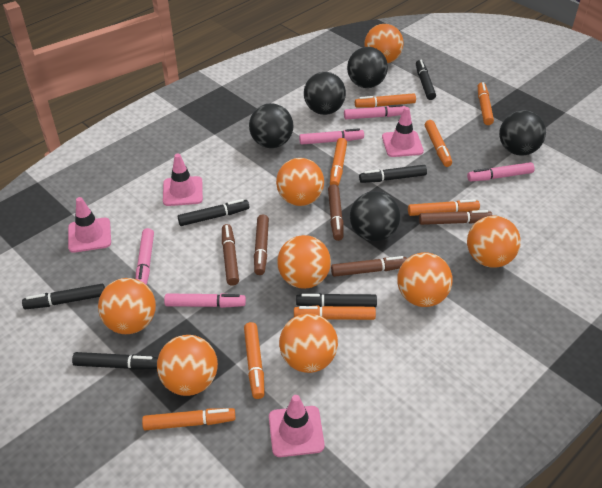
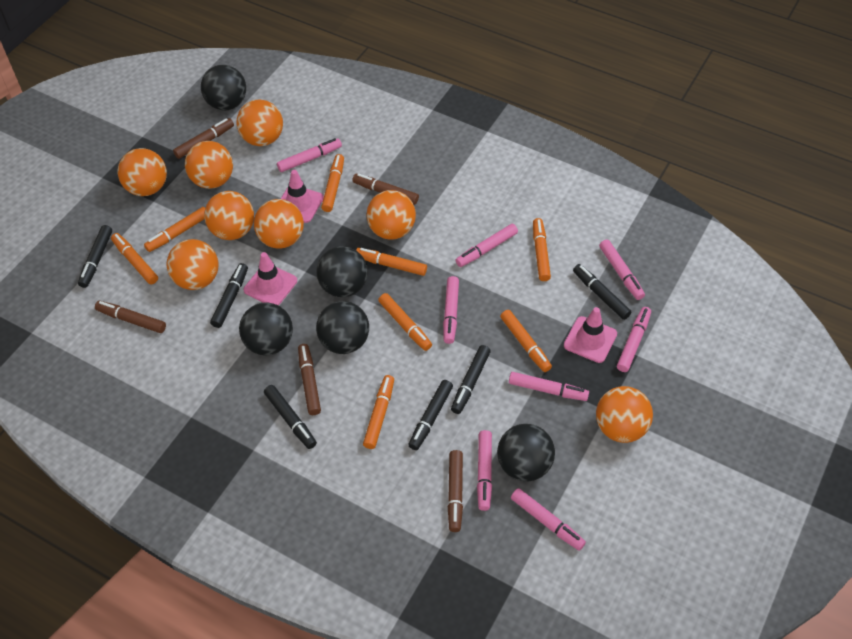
pink marker: [136,228,154,285] [164,293,246,308] [299,128,364,145] [344,104,406,119] [467,162,535,181] = 5 -> [277,138,342,172] [443,276,459,344] [456,224,518,267] [477,430,492,511] [509,372,589,401] [511,488,586,551] [599,239,645,300] [617,307,651,372] = 8
pink traffic cone: [68,197,111,253] [163,154,203,206] [269,395,325,457] [382,107,424,157] = 4 -> [243,252,297,306] [281,170,324,223] [564,307,617,363] = 3

